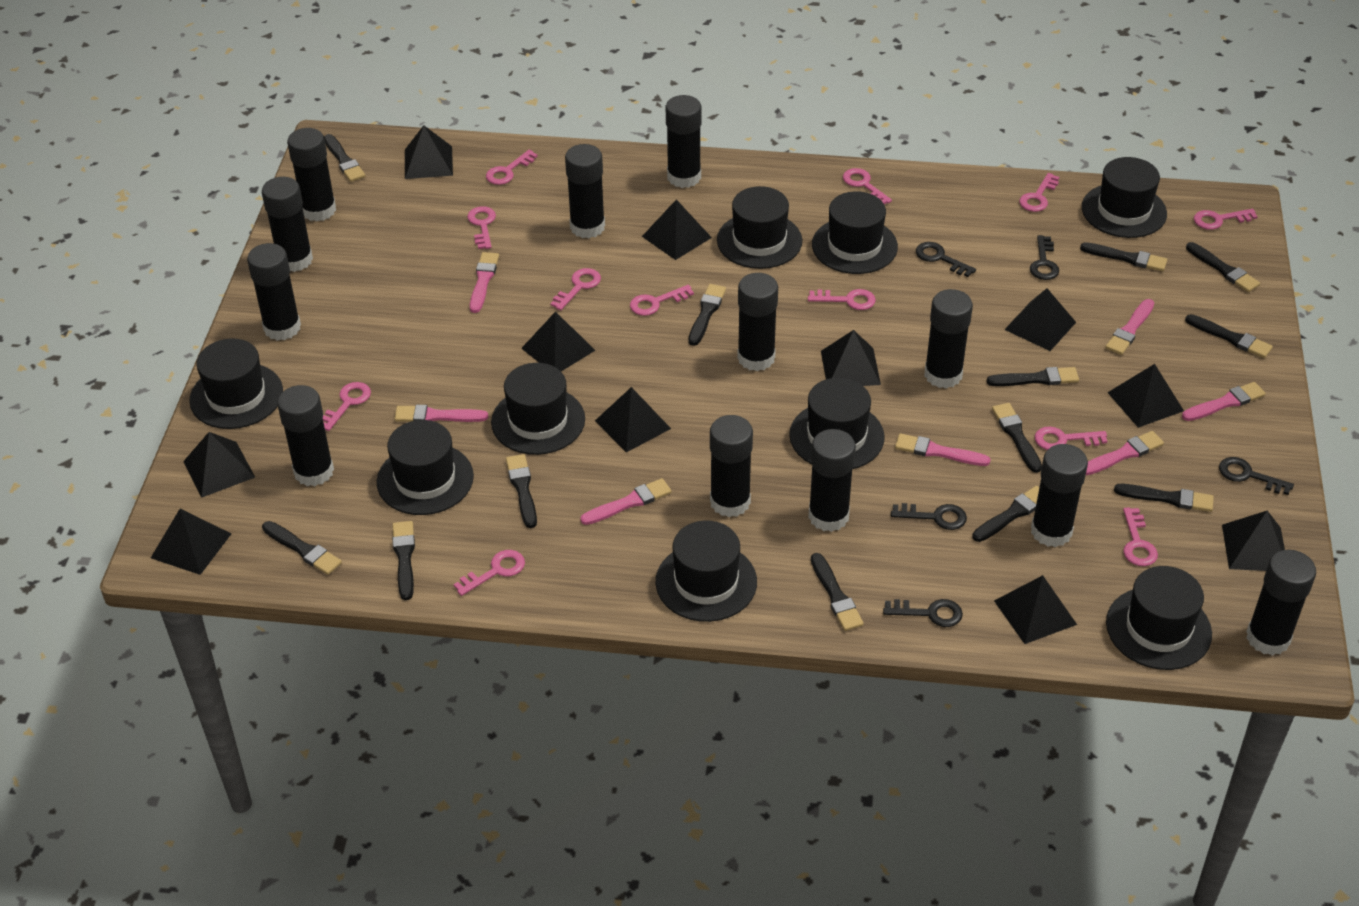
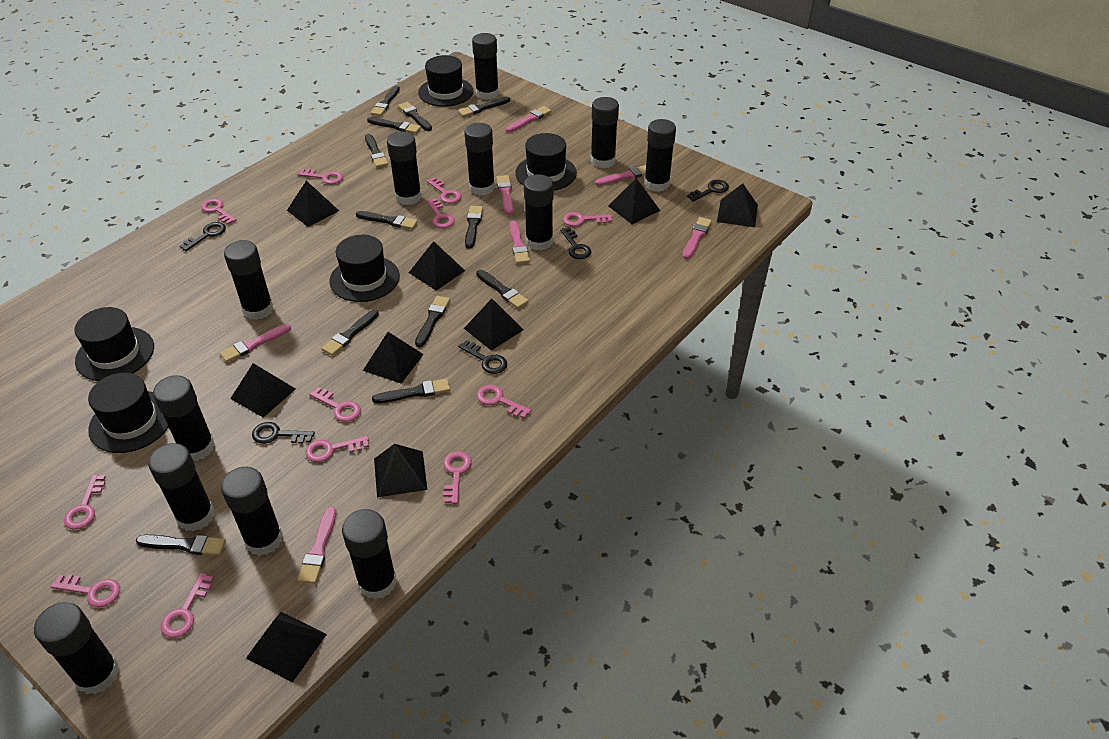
black brush: [262,521,342,575] [324,134,365,182] [392,521,415,600] [506,454,537,528] [688,284,726,346] [811,553,864,631] [972,486,1039,542] [987,367,1079,386] [992,403,1042,473] [1080,242,1167,271] [1114,484,1214,512] [1185,314,1273,358] [1186,242,1260,292] = 13 -> [136,535,226,556] [322,309,379,356] [356,211,418,229] [365,134,388,168] [367,117,421,134] [371,86,400,116] [372,378,450,403] [398,102,432,131] [415,296,450,347] [458,97,510,117] [465,206,483,249] [476,270,529,309] = 12
black hat: [189,338,283,429] [376,420,474,515] [491,363,585,455] [656,521,757,622] [717,186,802,269] [789,378,885,469] [812,191,898,274] [1082,157,1167,238] [1106,566,1212,670] = 9 -> [74,307,154,381] [88,373,168,453] [329,235,400,302] [418,55,474,107] [515,133,577,191] = 5
black pyramid: [151,509,231,575] [183,432,255,498] [405,125,453,179] [521,311,595,371] [595,387,671,452] [642,199,712,260] [821,330,881,386] [994,575,1077,644] [1004,288,1076,351] [1107,364,1184,428] [1222,511,1285,571] = 11 -> [230,363,296,418] [246,612,327,683] [287,181,339,227] [363,332,424,384] [374,444,427,497] [409,241,465,290] [464,299,524,350] [608,178,661,224] [717,183,758,227] = 9

